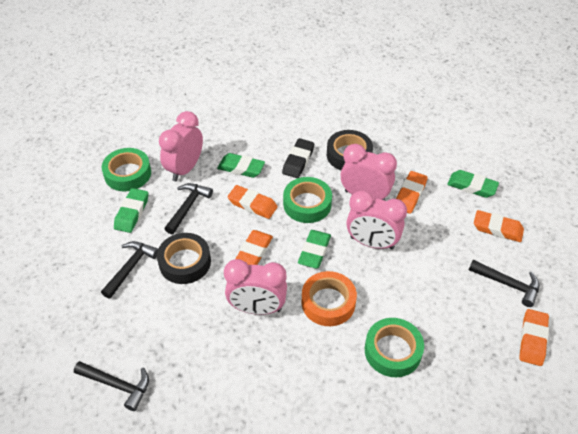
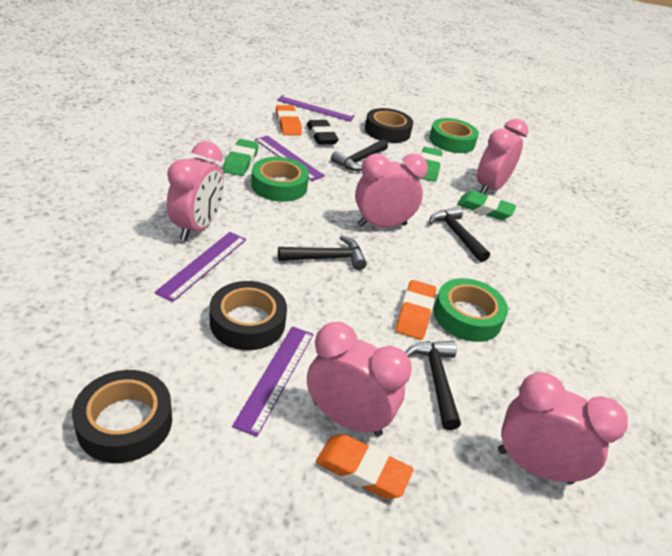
black tape: [157,233,211,284] [327,130,373,170] = 2 -> [72,370,172,463] [210,281,287,350] [365,108,413,143] = 3
green eraser: [114,188,149,233] [217,153,265,178] [298,230,331,269] [447,170,499,198] = 4 -> [223,139,259,176] [416,147,442,182] [457,190,516,220] = 3
orange eraser: [227,185,278,219] [235,230,273,265] [396,171,428,214] [474,210,524,242] [519,309,549,366] = 5 -> [276,105,302,135] [316,434,413,499] [396,280,436,340] = 3
orange tape: [302,271,357,326] = 1 -> none = 0
pink clock: [159,111,203,181] [224,259,287,315] [341,144,397,201] [346,190,407,250] = 4 -> [167,141,224,241] [307,322,412,437] [355,153,428,227] [477,119,528,194] [498,372,628,484] = 5
purple ruler: none = 0 -> [154,232,246,302] [232,326,314,437] [255,136,325,181] [277,95,355,121] = 4

